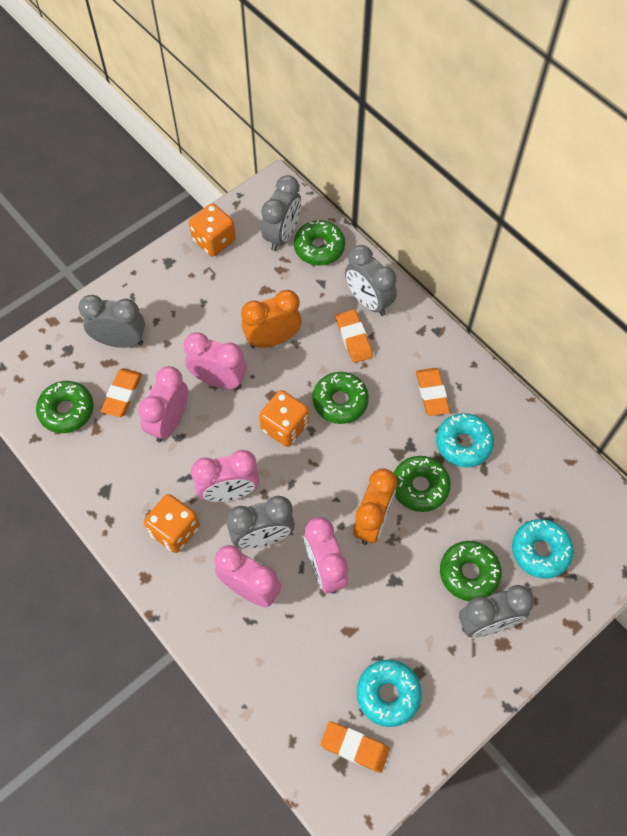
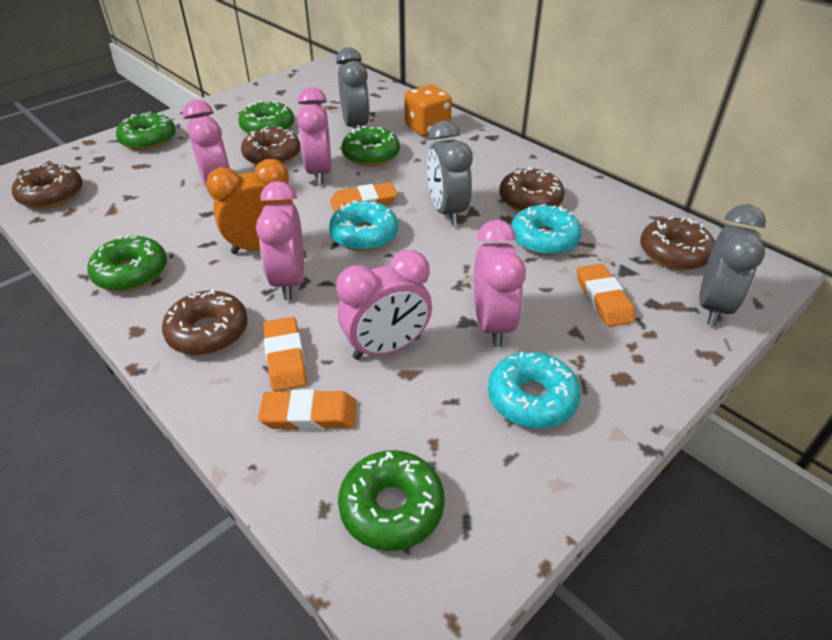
brown donut: none = 0 -> [12,164,83,209] [162,289,248,355] [241,126,301,165] [499,167,565,212] [640,217,715,270] = 5
grey clock: [78,295,145,348] [226,495,295,549] [261,175,301,251] [345,245,397,316] [459,585,534,638] = 5 -> [336,47,370,129] [427,121,473,226] [699,204,766,326] = 3
orange clock: [241,290,302,348] [353,468,397,545] = 2 -> [206,159,293,254] = 1
orange dice: [144,494,200,553] [189,203,236,257] [259,390,309,447] = 3 -> [404,85,452,136] = 1

